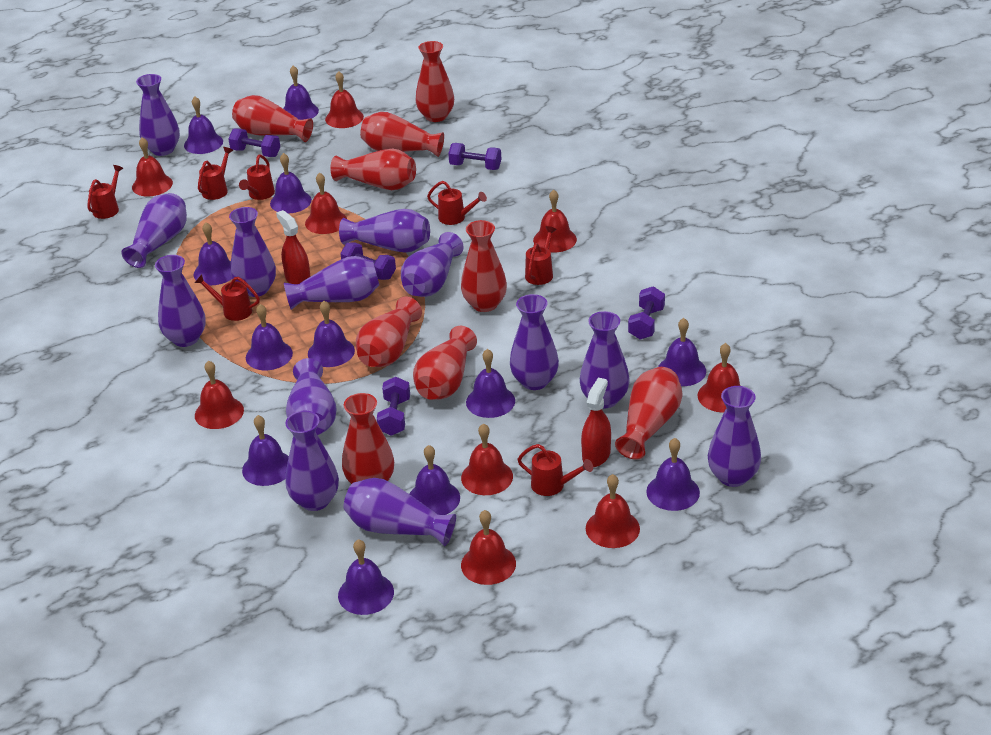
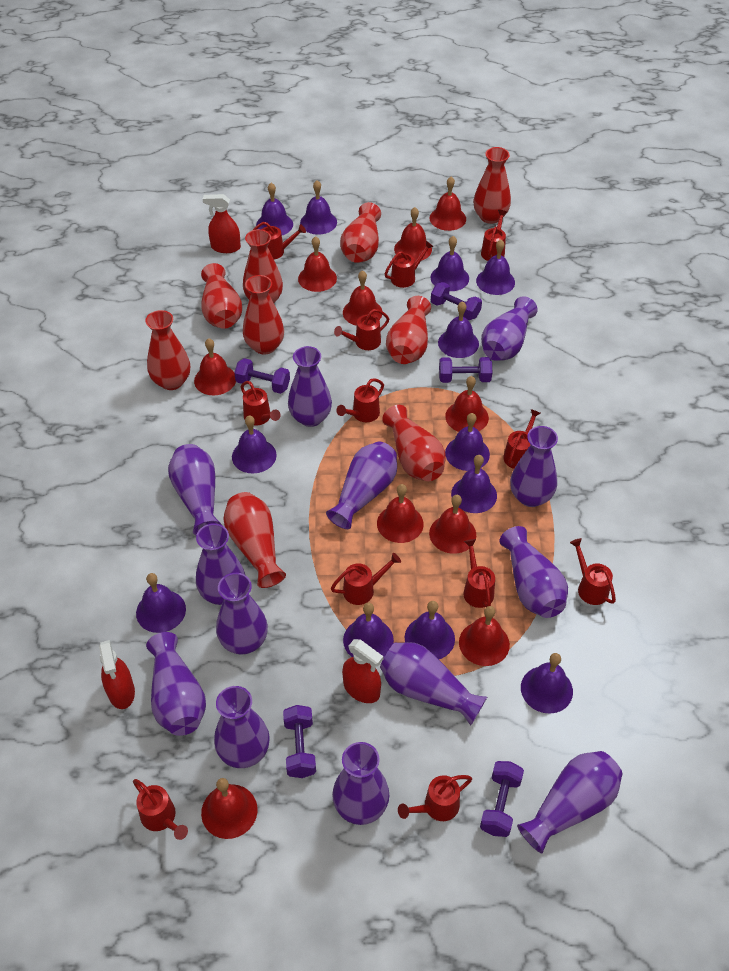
red bell: [132,137,173,196] [195,360,244,429] [305,173,347,234] [325,71,364,128] [461,423,513,495] [461,510,516,585] [533,190,577,252] [586,474,640,548] [697,343,740,413] = 9 -> [194,338,236,395] [201,778,257,839] [298,236,337,292] [343,270,382,326] [377,484,424,543] [394,207,432,261] [429,495,476,554] [430,177,466,231] [445,376,489,432] [459,606,510,666] = 10
red spray bottle: [276,210,311,284] [581,377,611,467] = 2 -> [99,640,135,709] [203,194,241,253] [342,639,383,703] = 3
red watering can: [87,165,123,219] [195,274,260,321] [198,147,233,200] [239,155,275,200] [427,181,487,225] [517,444,593,496] [525,226,557,285] = 7 -> [133,779,188,840] [241,381,281,425] [253,222,306,260] [331,553,401,605] [334,309,389,350] [336,378,384,422] [385,241,434,288] [398,775,472,821] [463,539,495,608] [481,210,507,261] [503,409,540,469] [570,538,616,605] = 12

